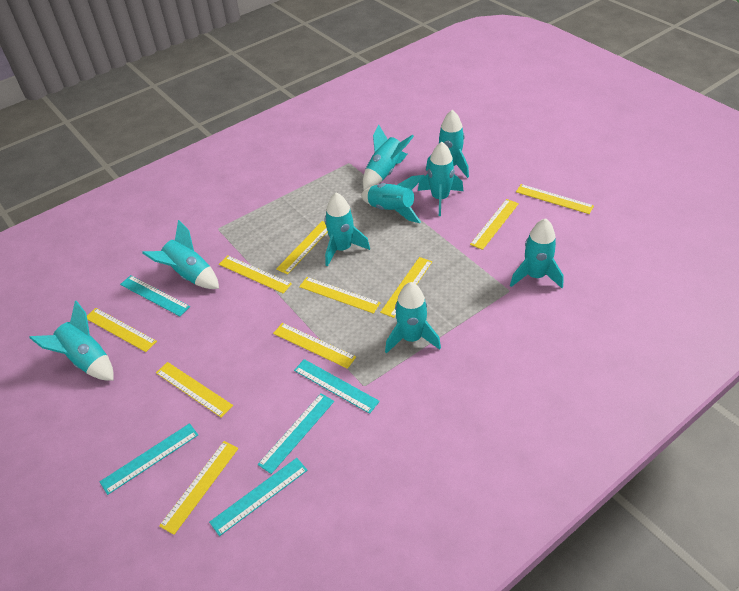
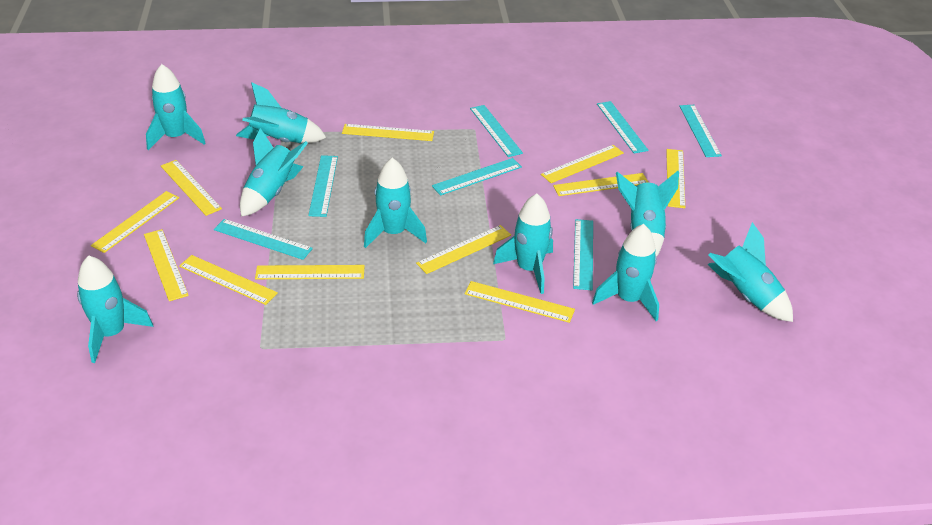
turquoise ruler: [100,423,198,495] [120,275,190,316] [209,458,308,536] [258,393,334,474] [294,359,380,414] = 5 -> [214,219,313,260] [308,155,338,217] [432,158,522,196] [470,105,523,157] [573,219,593,290] [597,101,649,153] [679,105,722,157] = 7
yellow ruler: [87,308,157,352] [156,362,233,418] [159,441,238,535] [219,255,292,293] [273,323,356,369] [276,221,328,275] [299,277,380,314] [380,257,432,318] [470,199,519,250] [516,184,594,214] = 10 -> [91,191,179,253] [144,229,189,301] [161,160,222,216] [179,255,278,305] [255,265,365,279] [342,124,434,141] [416,225,511,274] [465,281,575,323] [541,145,624,183] [553,173,649,196] [666,149,685,208] = 11

